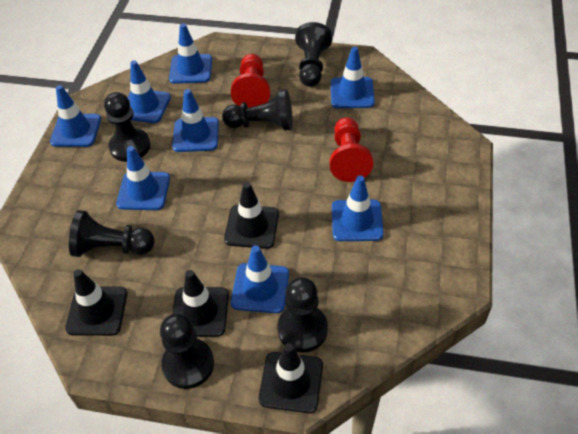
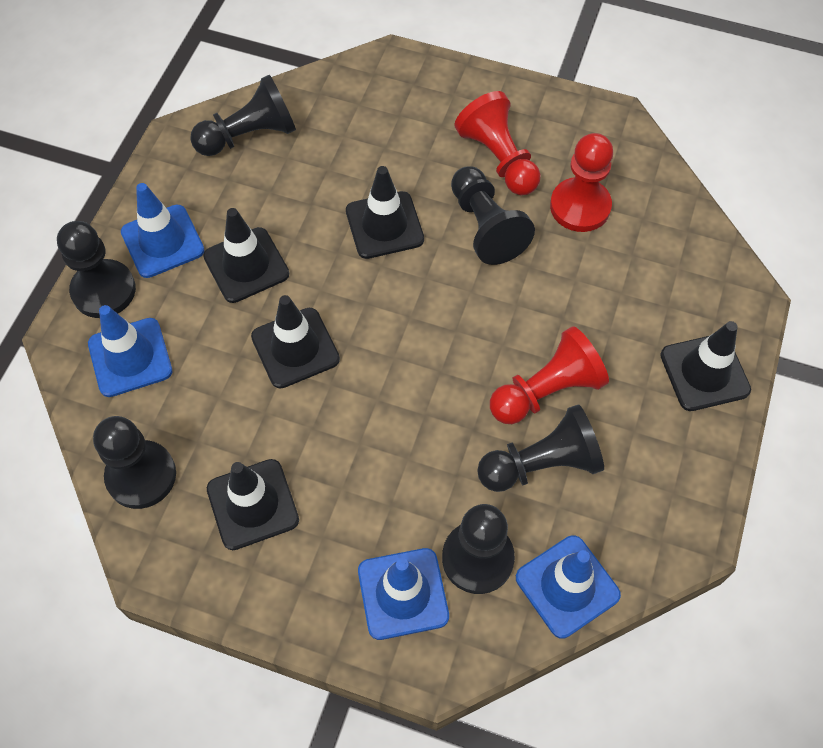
black traffic cone: [65,269,127,336] [172,270,229,337] [224,182,279,249] [259,343,323,413] = 4 -> [203,208,289,303] [207,459,299,550] [251,295,340,388] [346,166,424,259] [660,321,751,411] = 5
blue traffic cone: [50,85,101,147] [116,146,170,210] [127,60,171,123] [169,23,212,84] [172,89,219,152] [231,245,289,313] [331,47,375,108] [332,176,384,241] = 8 -> [88,305,172,397] [121,183,205,278] [358,548,449,640] [516,535,621,639] = 4
red pawn: [231,54,270,108] [329,117,373,182] = 2 -> [454,91,541,195] [490,326,609,424] [550,133,613,232] = 3

